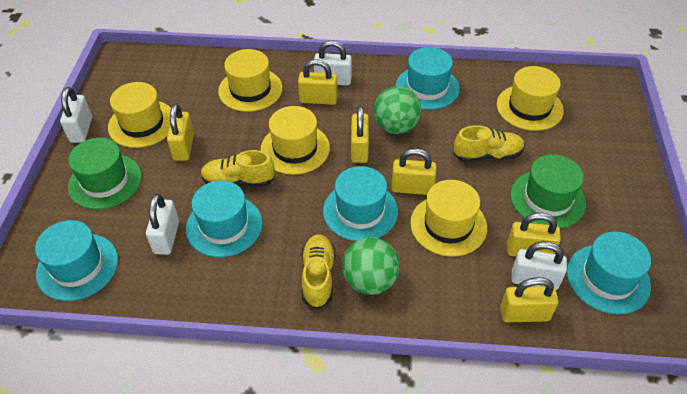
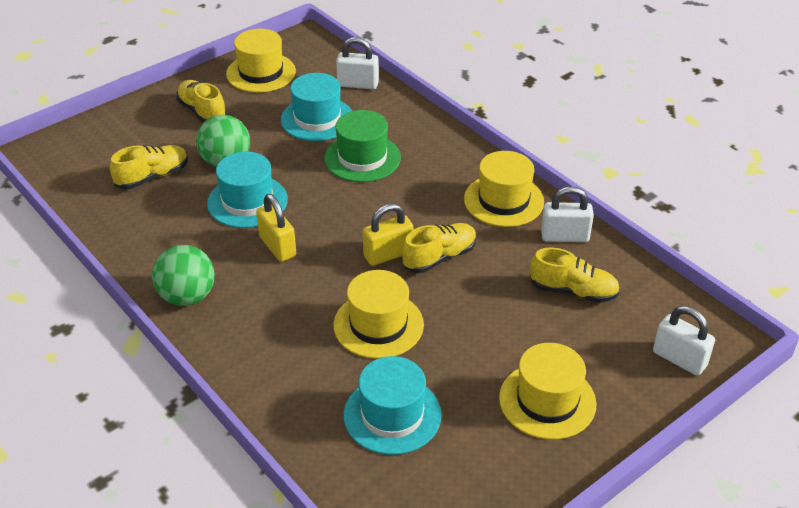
green hat: [68,138,142,210] [510,154,586,228] = 2 -> [324,110,401,182] = 1
turquoise hat: [35,220,118,301] [186,181,263,257] [323,166,398,241] [395,47,460,110] [567,231,651,314] = 5 -> [207,152,288,228] [281,73,352,141] [344,356,442,455] = 3
white padlock: [60,87,92,143] [146,194,179,255] [314,40,352,86] [511,242,567,290] = 4 -> [336,37,379,89] [541,186,594,242] [653,306,715,376] = 3
yellow hat: [108,82,171,148] [218,49,283,112] [260,106,330,175] [410,180,487,257] [497,66,564,131] = 5 -> [226,29,296,93] [333,270,424,359] [464,151,544,227] [499,343,597,440] = 4
yellow padlock: [167,104,194,161] [298,59,338,105] [351,106,369,163] [391,148,437,195] [500,277,559,322] [507,213,561,256] = 6 -> [256,194,296,262] [363,203,414,266] = 2
yellow shoe: [201,150,275,187] [301,234,335,309] [453,125,525,162] = 3 -> [110,145,188,189] [176,80,227,123] [402,223,477,273] [530,247,620,303] = 4

